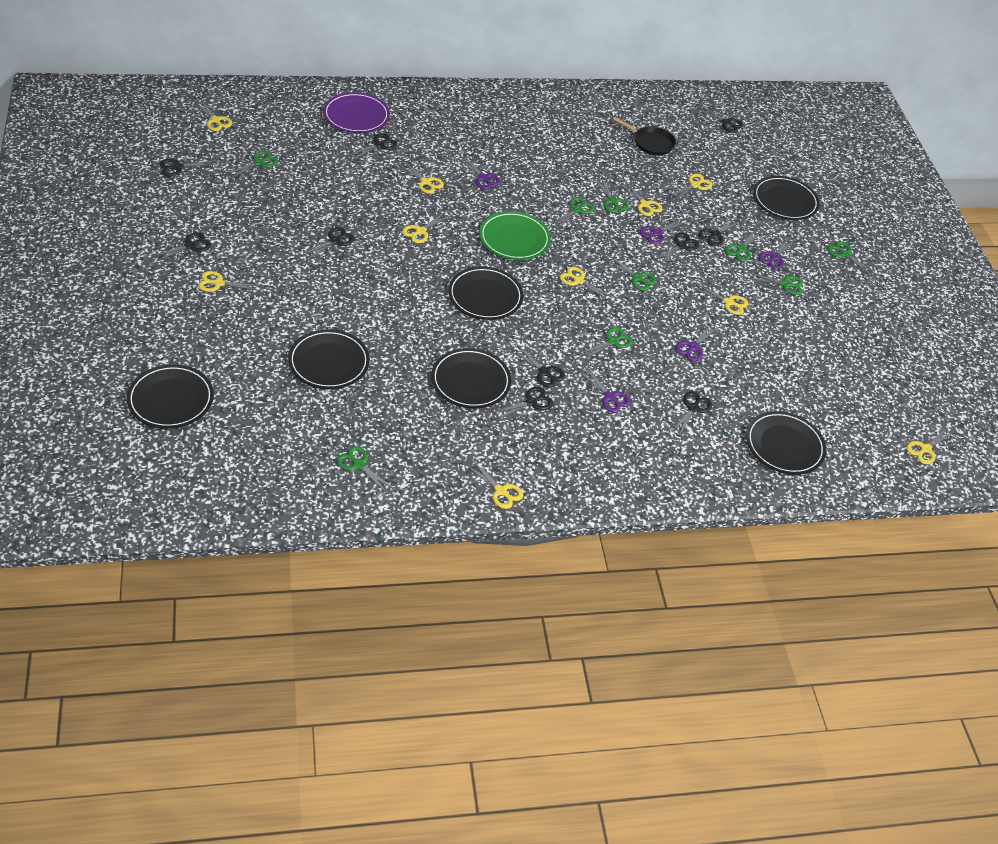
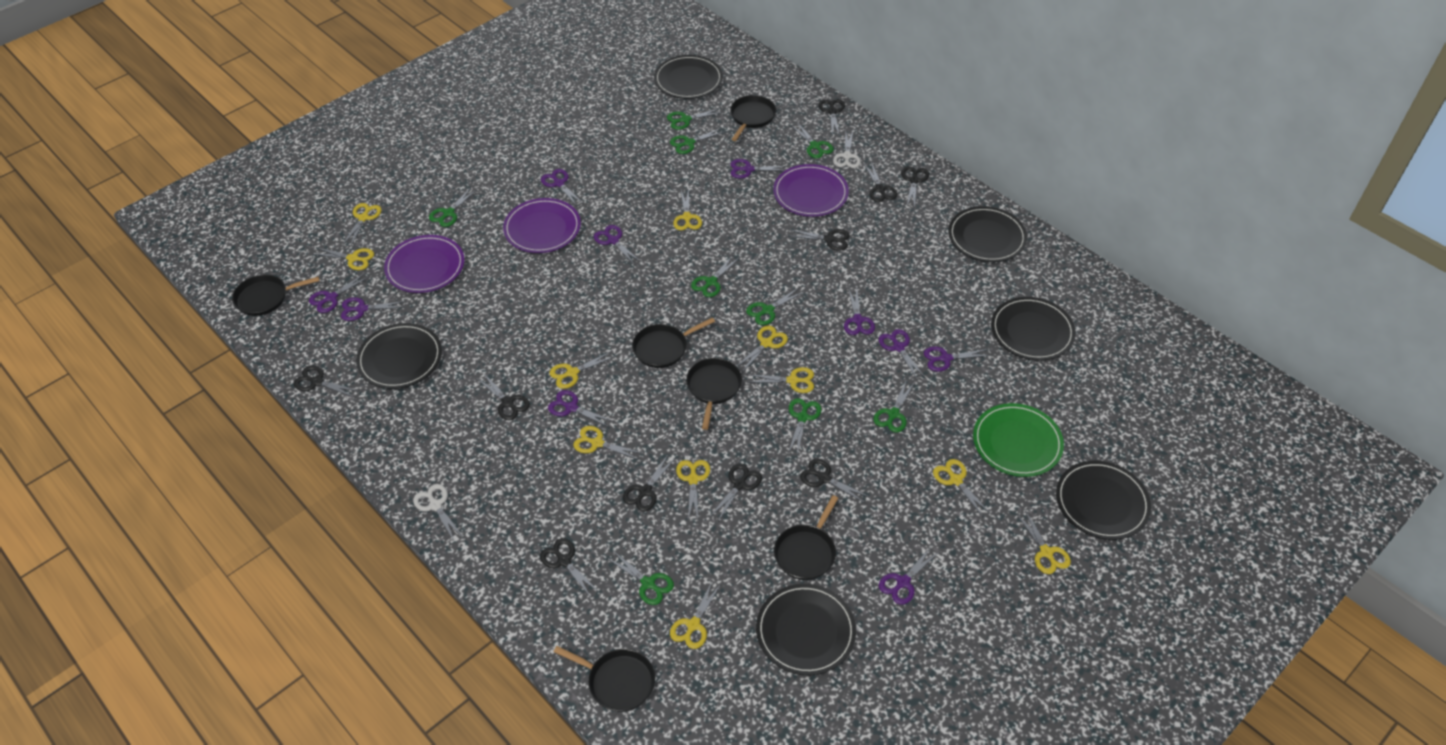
black pan: [613,117,676,155] = 1 -> [232,275,320,316] [553,646,655,712] [632,317,715,368] [686,358,742,430] [730,95,776,141] [774,495,838,580] = 6
purple plate: [323,92,390,133] = 1 -> [384,235,464,293] [503,198,581,253] [773,164,849,217] = 3
purple scissors: [458,156,501,189] [580,369,631,413] [639,219,687,244] [675,325,717,361] [758,239,795,269] = 5 -> [309,273,370,313] [341,297,407,321] [541,169,582,205] [548,390,613,428] [594,225,641,264] [731,159,788,179] [844,288,875,335] [879,329,925,379] [879,547,940,605] [924,346,991,372] = 10
white scissors: none = 0 -> [413,484,464,540] [833,131,861,168] = 2
yellow scissors: [195,100,232,131] [198,271,261,292] [398,162,444,194] [402,212,449,243] [466,460,523,509] [560,267,614,301] [620,181,663,216] [670,174,713,201] [692,283,748,315] [906,429,955,464] = 10 -> [314,248,374,270] [343,203,382,247] [550,351,615,389] [573,426,642,460] [670,581,721,649] [673,188,702,231] [676,460,710,520] [736,325,788,372] [747,367,814,393] [933,459,991,517] [1016,510,1071,574] = 11

